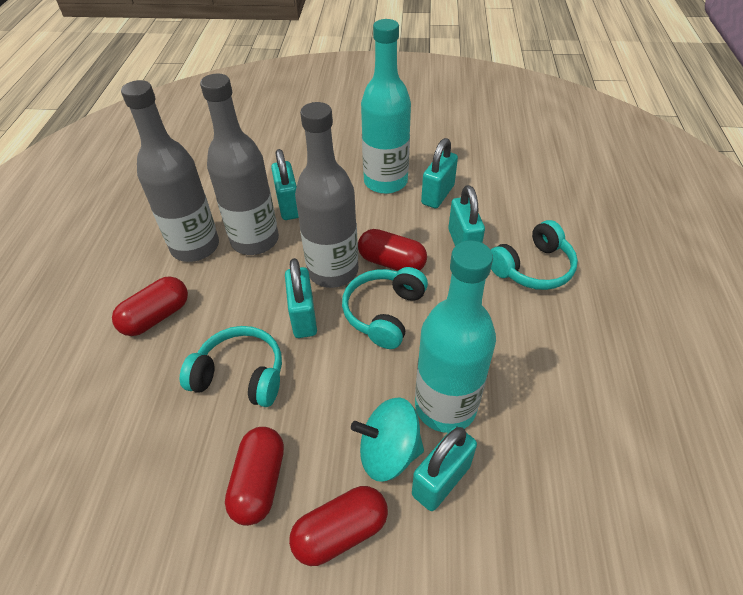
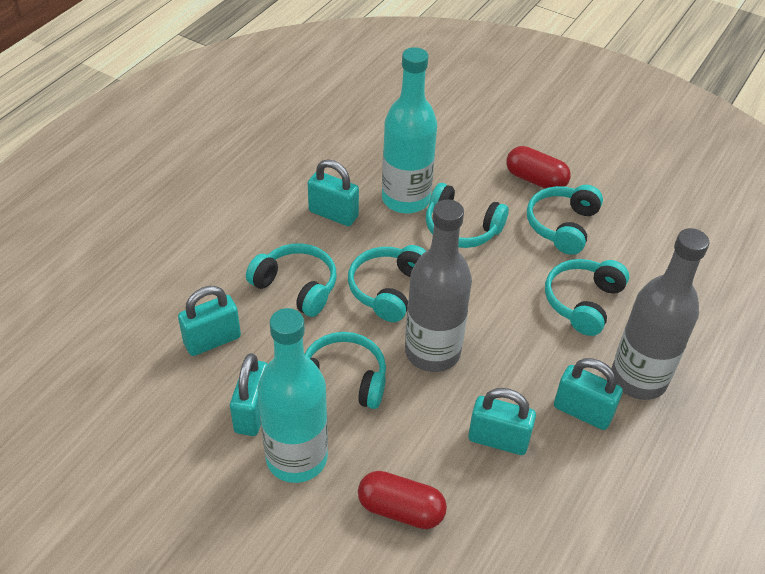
grey bottle: [121,80,219,262] [200,74,279,255] [295,102,358,288] = 3 -> [405,199,472,372] [612,228,710,400] = 2
red capsule: [112,276,188,336] [225,427,284,526] [289,486,388,566] [358,229,427,271] = 4 -> [358,471,447,529] [506,146,571,189] = 2
turquoise headphones: [180,326,282,407] [342,267,428,349] [491,220,578,290] = 3 -> [246,243,337,317] [305,332,386,409] [348,245,426,322] [426,183,509,248] [527,185,603,255] [545,259,629,336] = 6
turquoise spinning top: [351,397,424,482] = 1 -> none = 0

